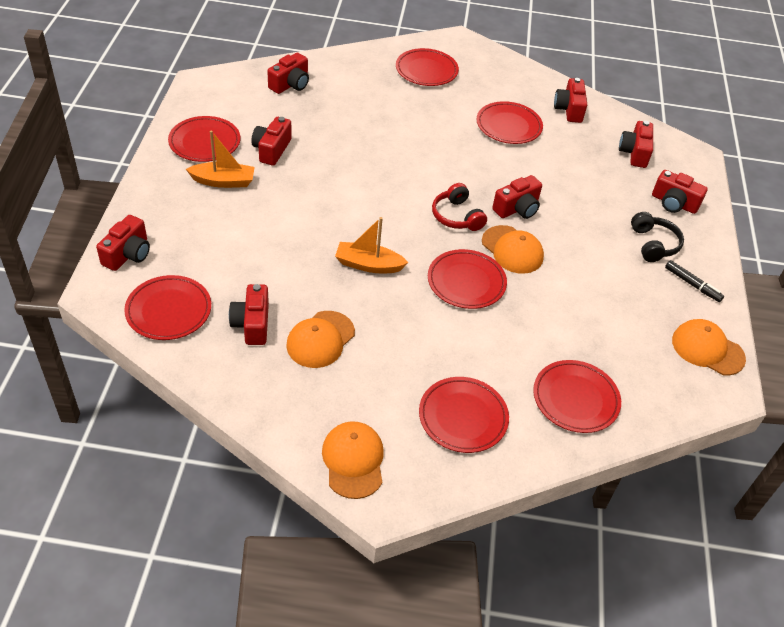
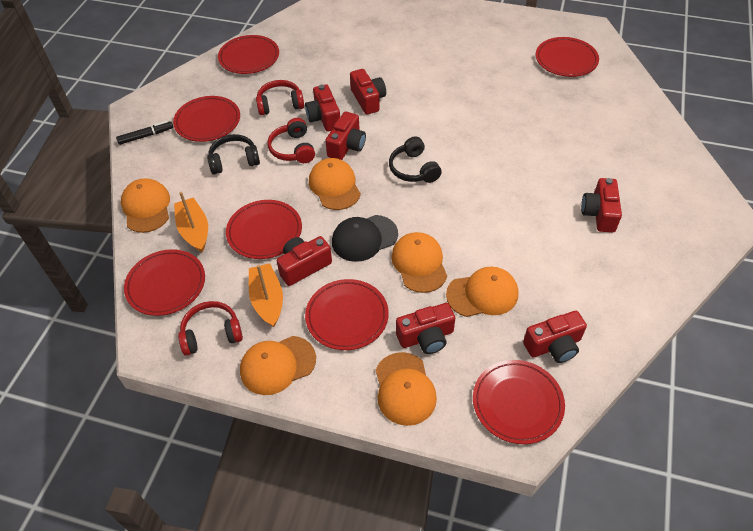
black cap: none = 0 -> [332,215,398,262] = 1
black headphones: [631,212,684,262] = 1 -> [207,134,260,174] [389,136,442,183] = 2
orange cap: [286,311,355,368] [322,421,384,499] [482,225,544,274] [672,319,746,375] = 4 -> [121,178,170,233] [240,336,316,395] [309,158,361,210] [376,352,437,426] [391,232,447,293] [446,267,518,317] = 6
red camera: [96,215,150,271] [229,284,269,345] [251,117,292,166] [268,53,309,94] [492,175,542,219] [554,78,587,123] [619,121,653,168] [652,170,708,214] = 8 -> [277,236,332,286] [305,84,340,131] [325,112,366,160] [350,69,386,115] [396,303,455,354] [523,311,587,363] [581,178,622,232] = 7
red headphones: [432,183,487,231] = 1 -> [178,301,243,356] [256,80,304,115] [267,118,315,163] = 3

